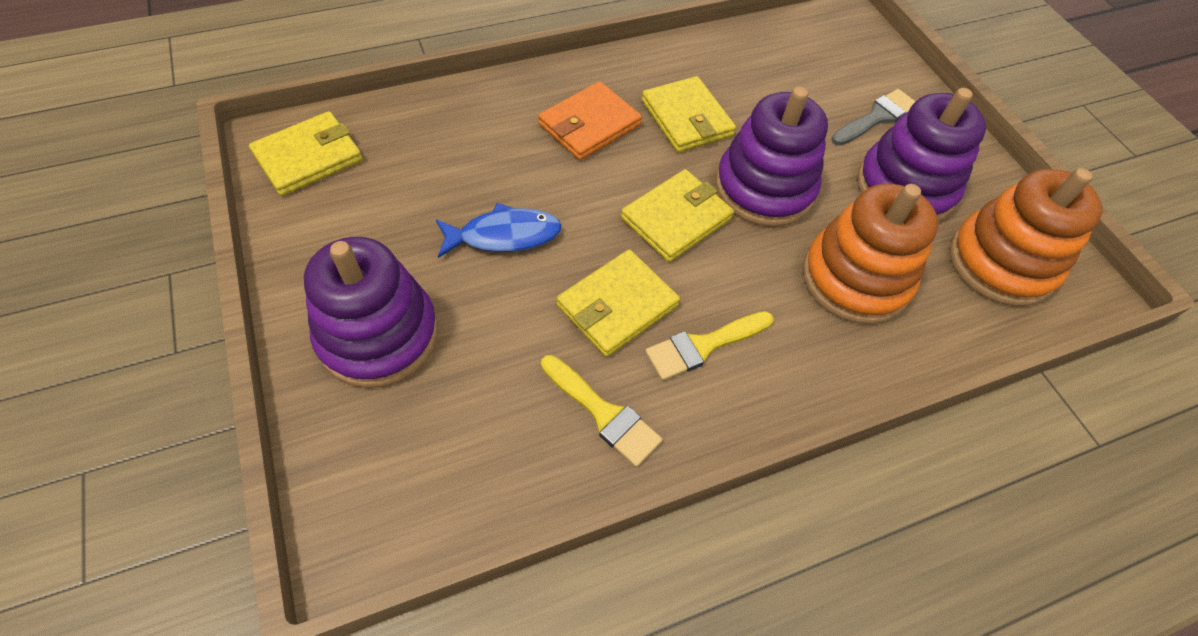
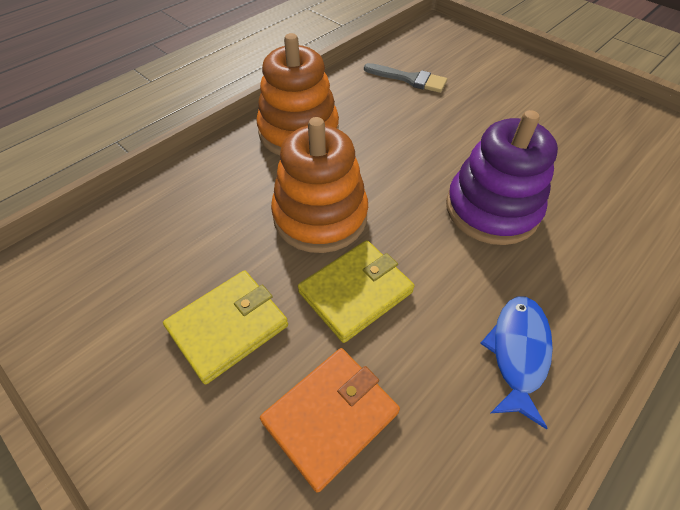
purple stacking toy: [304,237,438,388] [716,87,828,227] [857,88,986,222] = 3 -> [446,110,558,245] = 1
yellow brush: [541,355,663,467] [645,311,774,381] = 2 -> none = 0
yellow wallet: [249,111,363,196] [557,249,680,357] [621,169,734,262] [641,76,736,153] = 4 -> [163,271,288,384] [298,240,414,343] = 2

